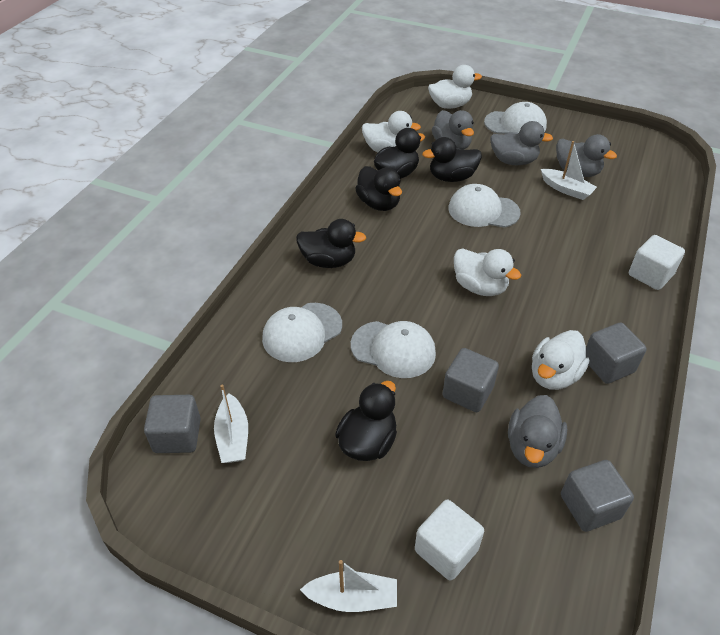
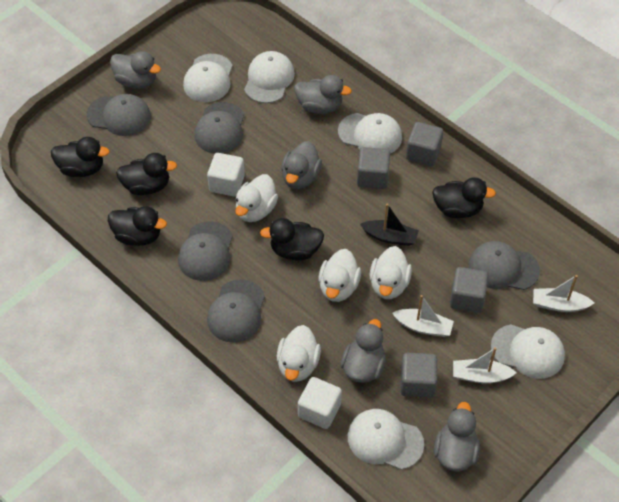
black boat: none = 0 -> [360,204,419,246] = 1
grey cap: none = 0 -> [87,94,151,136] [178,221,233,281] [194,102,244,154] [207,279,265,343] [469,241,540,290] = 5
grey duck: [432,110,474,150] [490,121,553,165] [508,395,567,468] [556,134,617,177] = 4 -> [110,51,161,89] [281,141,322,189] [294,75,352,114] [340,319,386,383] [434,402,480,472] = 5
white cap: [262,303,342,362] [351,321,436,378] [449,184,521,228] [484,102,547,134] = 4 -> [183,54,232,102] [244,51,295,103] [338,113,402,154] [348,409,424,470] [491,324,565,379] = 5

